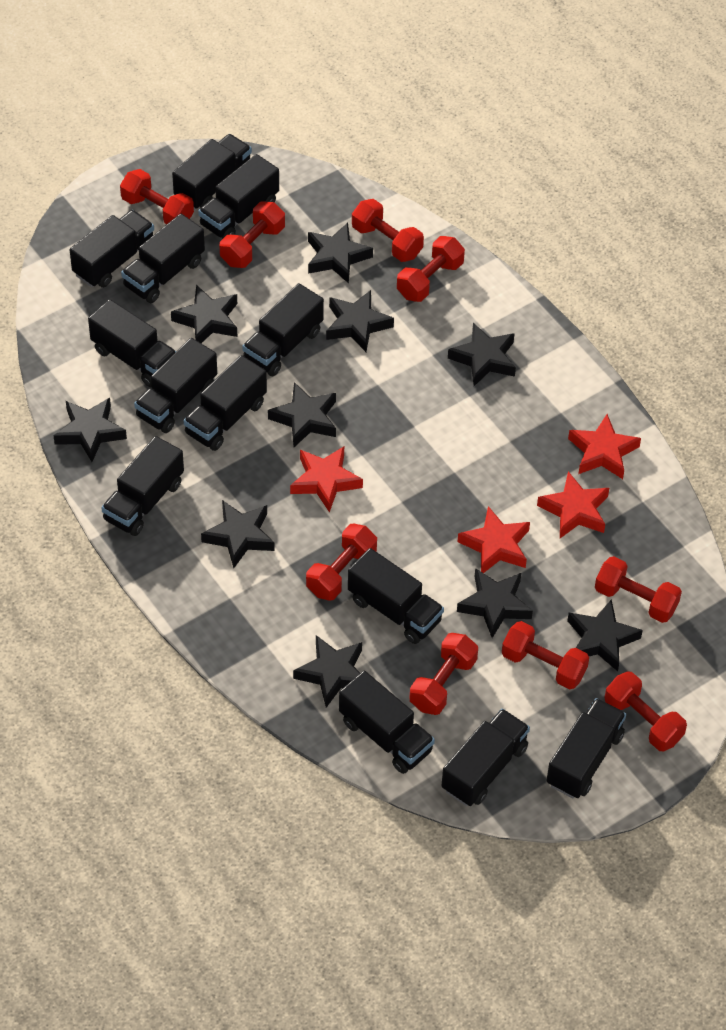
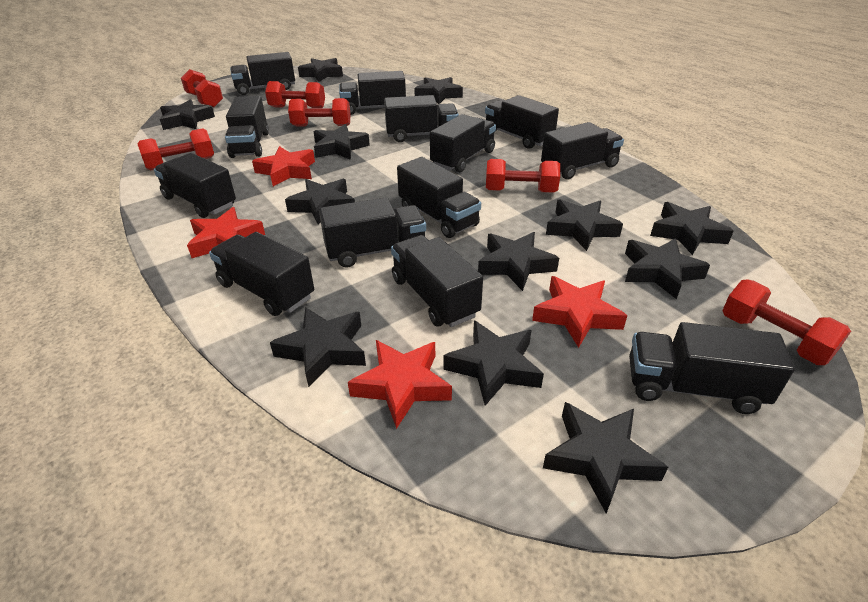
black star: [53,398,127,462] [171,285,237,343] [201,500,275,568] [268,382,336,447] [293,635,362,708] [308,223,373,284] [326,290,394,352] [448,323,516,386] [457,568,533,638] [567,600,643,671] = 10 -> [160,99,215,130] [270,307,366,387] [285,179,355,225] [298,58,343,82] [313,124,370,160] [414,77,463,104] [444,320,544,406] [478,232,559,291] [543,402,668,513] [546,199,623,251] [625,238,710,299] [650,202,734,255] = 12
red dumbbell: [120,169,194,224] [220,202,285,268] [306,524,377,601] [352,199,424,262] [397,236,465,302] [410,633,478,715] [502,621,589,689] [595,556,682,623] [605,671,687,751] = 9 -> [137,128,214,170] [181,69,223,107] [265,81,325,108] [288,98,351,126] [486,159,560,193] [722,279,851,365] = 6

